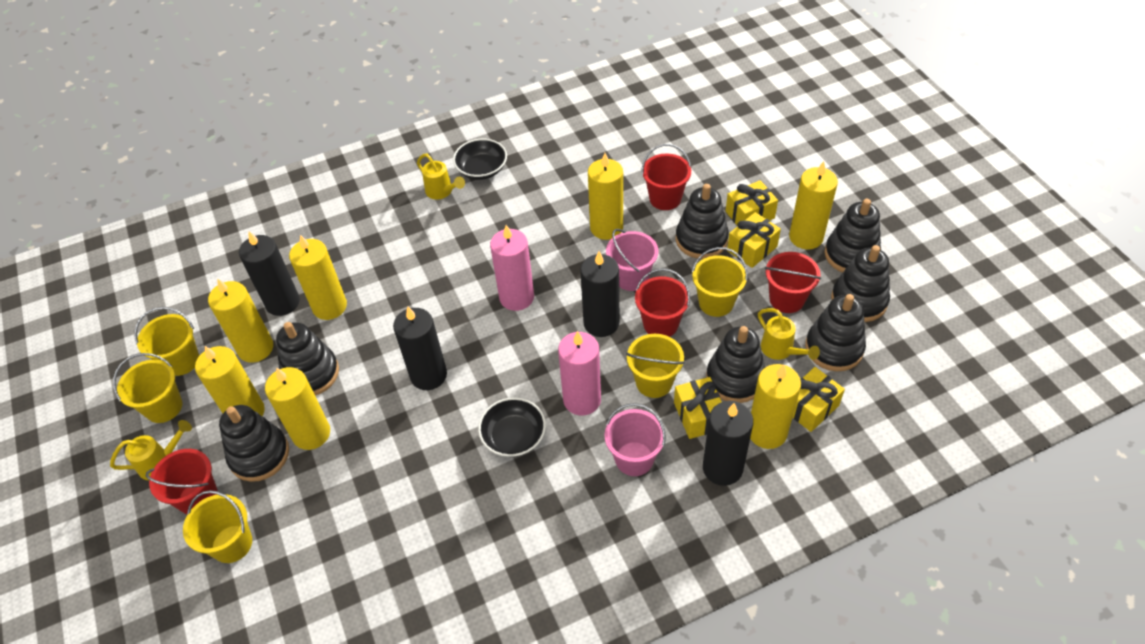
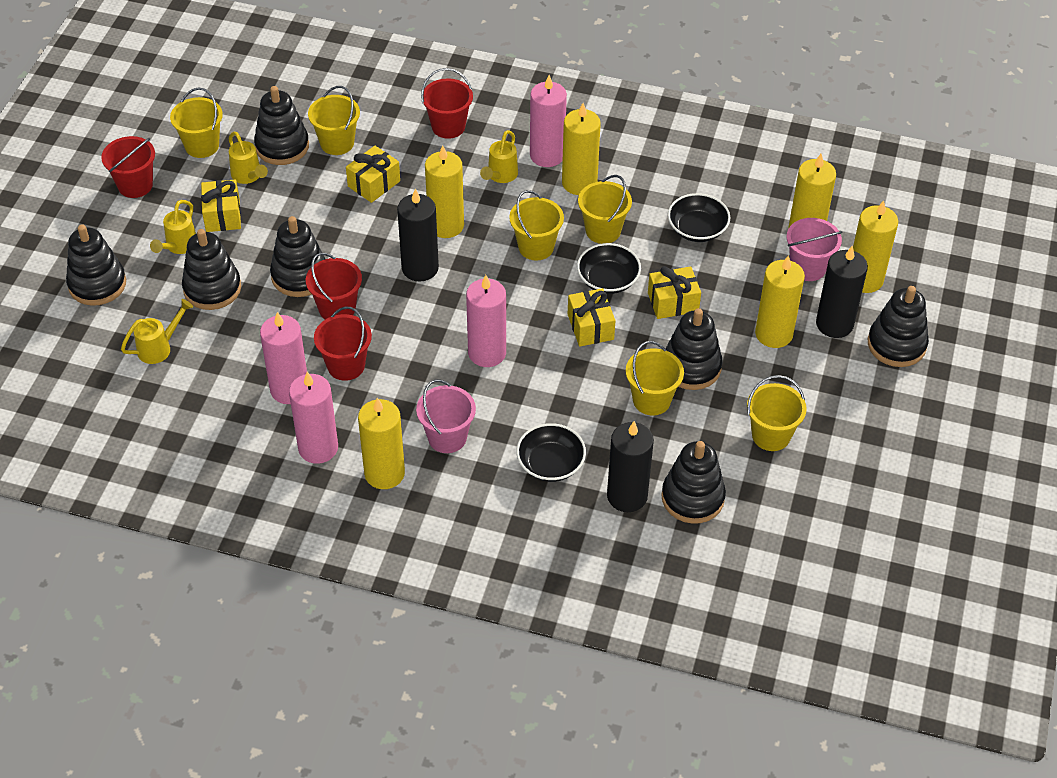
black bowl: [453,139,507,180] [478,397,546,457] = 2 -> [516,423,586,482] [577,243,641,294] [668,193,730,242] = 3
black candle: [239,231,300,316] [393,307,447,390] [580,251,619,337] [703,401,753,486] = 4 -> [397,188,439,282] [607,421,654,512] [816,246,868,338] = 3
pink candle: [490,225,534,311] [558,331,601,415] = 2 -> [260,312,307,404] [289,372,338,464] [466,275,506,367] [530,75,567,167] = 4
yellow bucket: [113,353,182,423] [135,307,199,376] [183,490,252,563] [626,334,685,398] [692,247,748,317] = 5 -> [170,88,223,158] [308,86,360,155] [509,190,564,260] [578,175,632,244] [626,341,684,415] [747,375,807,451] = 6
yellow candle: [195,346,265,416] [208,279,273,363] [265,367,330,450] [289,235,347,320] [588,153,623,240] [750,364,801,449] [789,161,838,249] = 7 -> [358,398,405,489] [425,145,464,238] [562,103,601,195] [755,255,805,348] [788,154,836,229] [853,200,898,293] = 6
yellow watering can: [110,420,192,480] [417,154,465,200] [758,308,820,360] = 3 -> [121,299,193,364] [150,200,196,254] [229,131,268,184] [480,130,518,183] = 4

